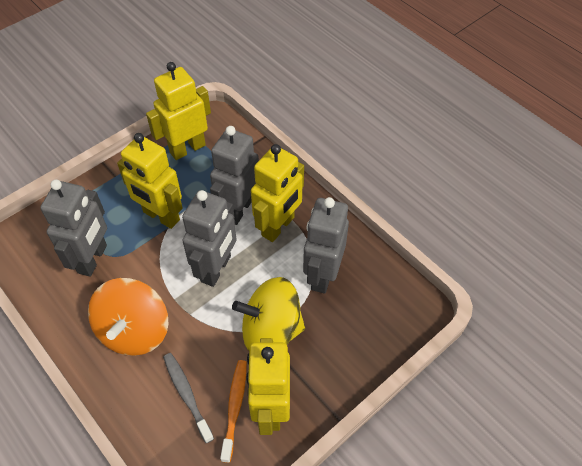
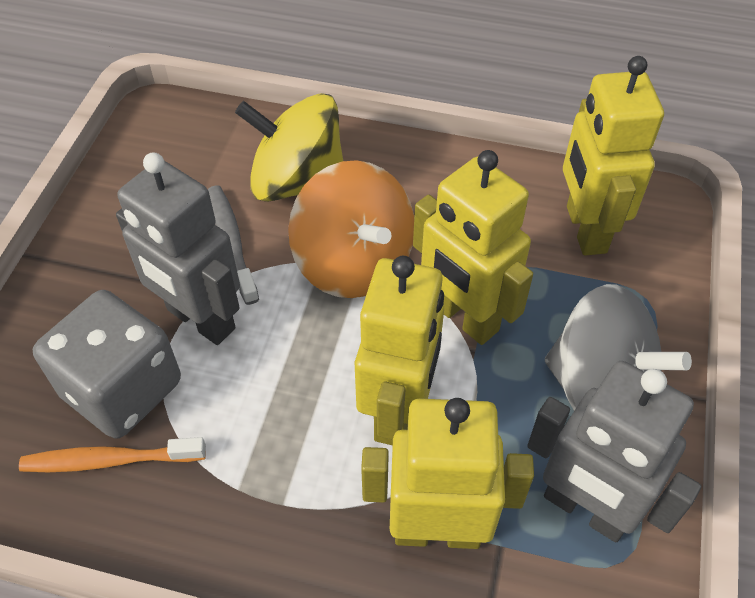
grey dice: none = 0 -> [33,290,181,439] = 1
grey robot: [40,180,107,277] [182,190,237,287] [210,126,259,225] [303,197,349,293] = 4 -> [116,153,240,345] [527,361,701,542] = 2
grey spinning top: none = 0 -> [545,284,692,411] = 1

